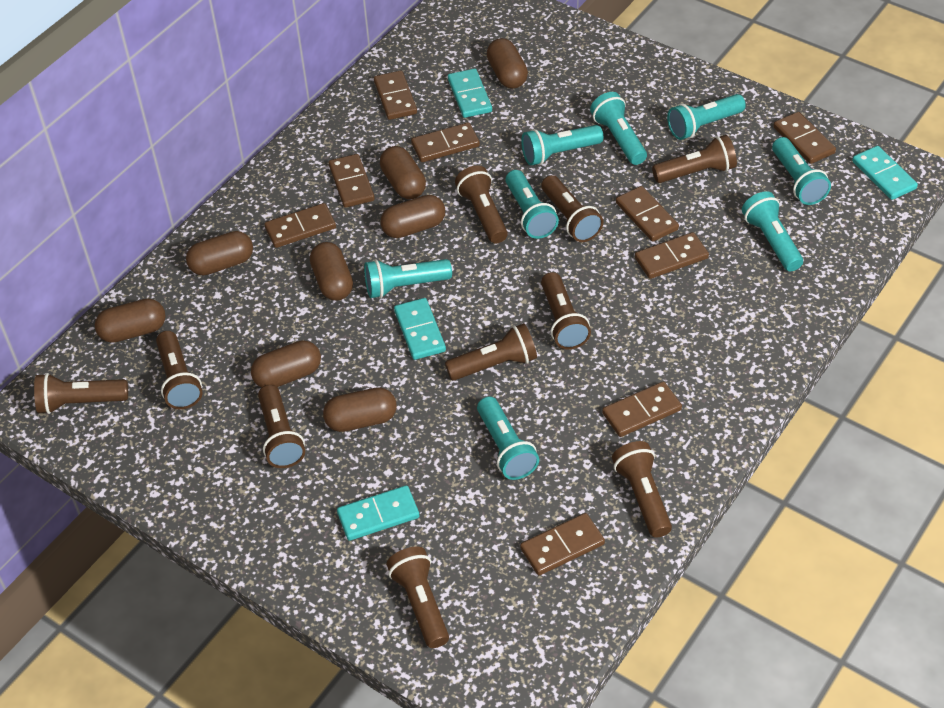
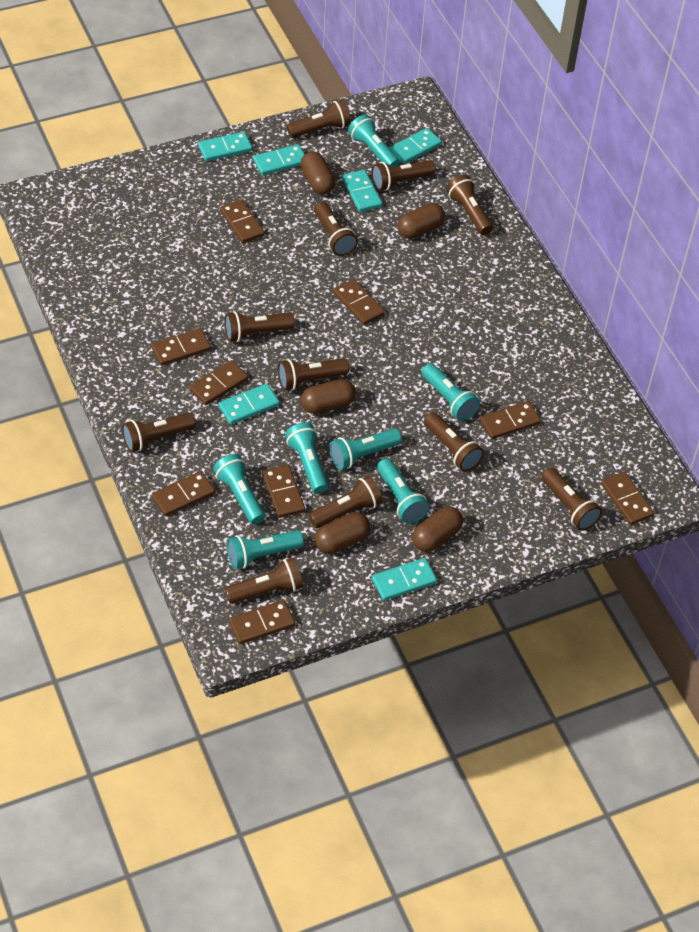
brown capsule: [95,299,166,343] [186,231,253,275] [251,340,321,387] [310,242,353,300] [323,387,397,432] [380,146,426,199] [380,195,445,238] [487,38,528,89] = 8 -> [300,152,335,195] [301,379,356,414] [314,512,370,554] [397,203,445,239] [412,506,463,552] = 5
brown flashlight: [34,373,128,414] [156,331,203,410] [258,385,305,468] [386,547,449,648] [445,323,537,381] [455,165,508,243] [541,175,603,242] [541,272,591,350] [612,441,672,538] [652,135,737,183] = 10 -> [122,412,196,452] [224,311,295,342] [225,558,303,604] [278,358,349,390] [287,100,351,138] [309,476,383,528] [314,201,358,256] [371,160,436,191] [424,412,484,472] [446,175,493,235] [541,468,602,531] = 11
turquoise domino: [337,485,419,541] [394,298,446,360] [448,69,492,118] [852,146,918,200] = 4 -> [198,132,252,161] [218,384,280,424] [253,144,305,175] [342,170,382,212] [372,558,437,601] [390,128,442,164] = 6
turquoise flashlight: [364,259,452,298] [477,396,539,480] [505,170,559,239] [521,125,603,166] [590,92,647,165] [667,94,746,140] [742,191,803,271] [772,137,831,205] = 8 -> [213,454,265,524] [227,530,304,569] [285,422,329,494] [329,428,402,470] [348,114,400,167] [377,458,429,523] [422,364,480,421] = 7

